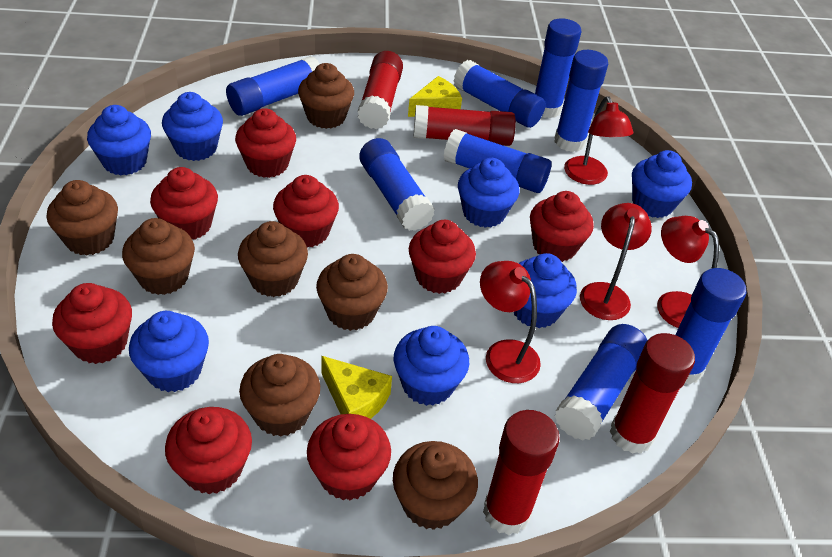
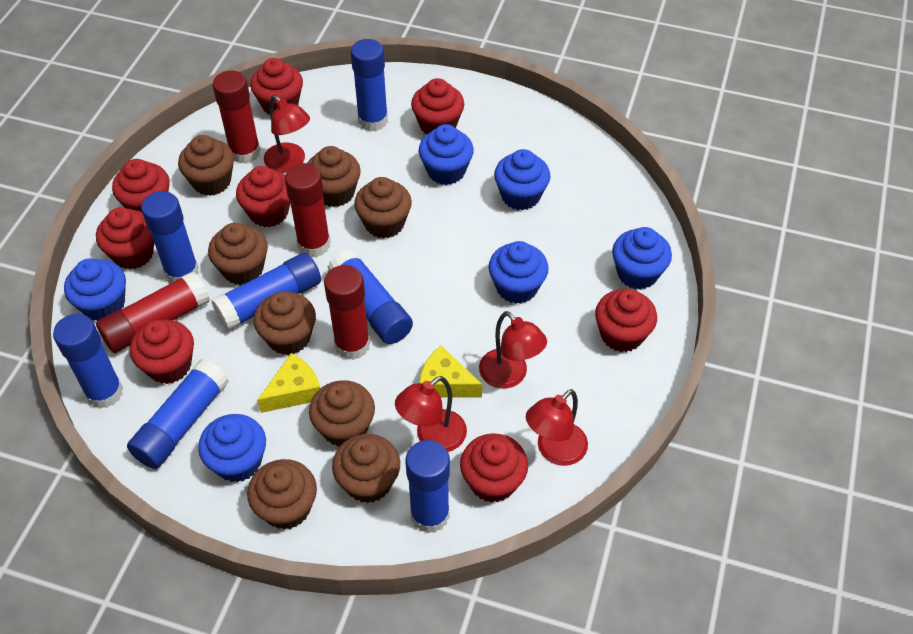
blue cupcake: [87,105,151,176] [129,311,209,392] [162,92,223,161] [394,326,469,406] [458,158,519,228] [514,253,577,328] [632,150,692,218] = 7 -> [64,258,126,321] [198,414,266,482] [419,124,474,185] [488,241,549,304] [494,149,550,211] [612,227,672,290] = 6
blue glue stick: [226,56,320,116] [359,138,435,231] [443,129,551,193] [454,60,546,128] [535,18,581,118] [554,50,608,152] [554,324,647,440] [675,268,747,385] = 8 -> [53,314,123,408] [127,359,229,469] [141,191,199,283] [211,253,321,331] [328,249,413,344] [351,39,388,131] [406,440,450,534] = 7
brown cupcake: [47,180,118,256] [122,218,195,295] [238,221,308,297] [239,354,320,437] [298,63,354,129] [316,254,388,331] [393,441,478,530] = 7 -> [178,135,234,196] [208,223,268,285] [247,459,317,530] [253,292,316,355] [307,146,361,207] [309,380,375,447] [332,434,400,503] [354,177,412,239] = 8

